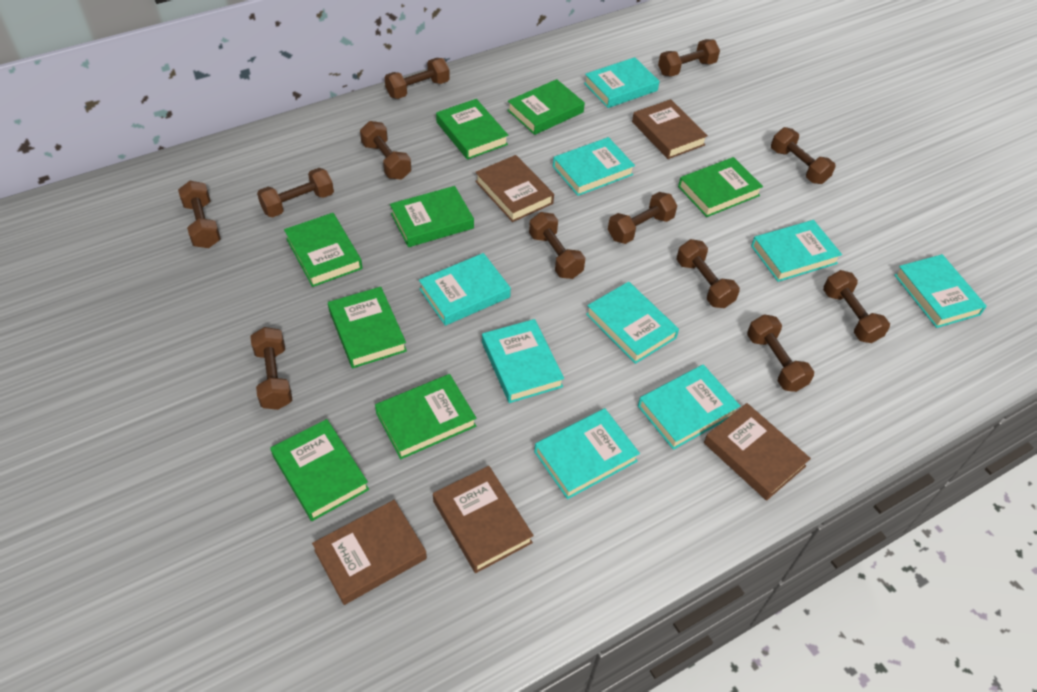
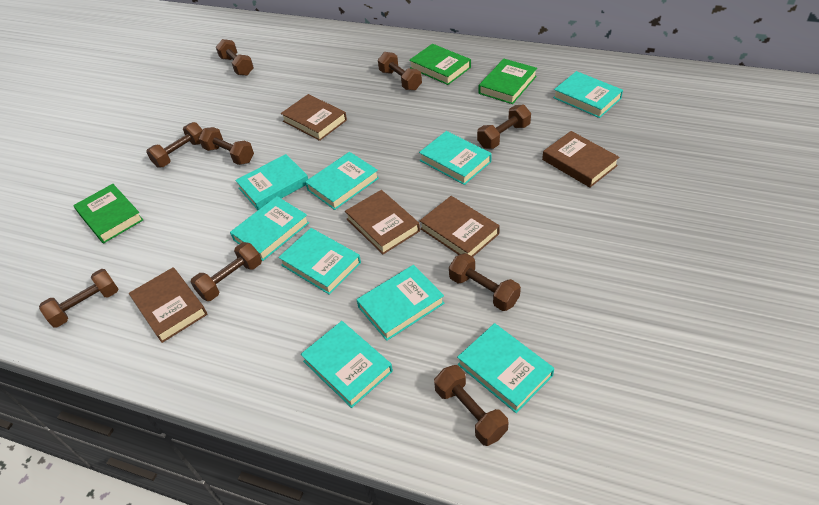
brown dumbbell: [178,181,221,248] [250,327,292,410] [257,168,334,218] [360,121,411,180] [385,58,450,99] [529,212,585,279] [608,192,677,244] [658,39,720,77] [676,239,740,308] [747,315,814,392] [771,127,836,184] [823,270,890,343] = 12 -> [39,269,118,328] [146,122,203,168] [191,242,262,301] [199,127,254,165] [216,39,254,76] [378,52,422,91] [434,365,509,446] [449,253,521,311] [477,105,531,149] = 9
green book: [270,419,369,521] [284,213,362,287] [328,287,407,368] [375,374,476,459] [390,186,474,247] [436,99,508,160] [507,79,585,135] [678,157,763,217] = 8 -> [73,184,143,244] [409,44,471,85] [479,59,537,104] = 3

